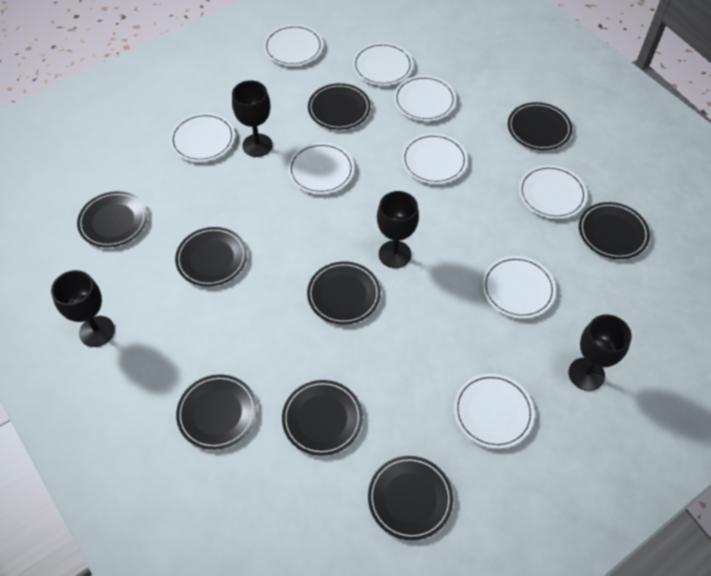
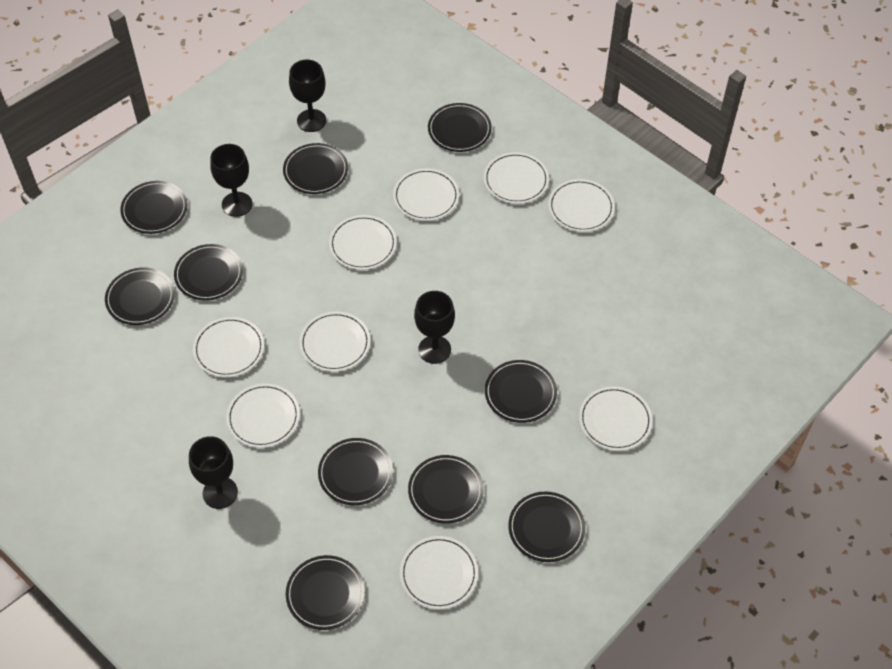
black plate: [77,191,147,247] [175,227,247,287] [176,375,257,450] [282,380,363,456] [307,261,381,325] [308,83,371,130] [368,456,453,540] [508,102,572,150] [579,202,650,259] = 9 -> [105,267,175,325] [120,181,187,234] [174,244,243,301] [283,143,348,194] [286,555,365,630] [318,438,393,505] [408,455,484,524] [428,103,492,152] [485,360,557,423] [508,491,585,562] = 10

